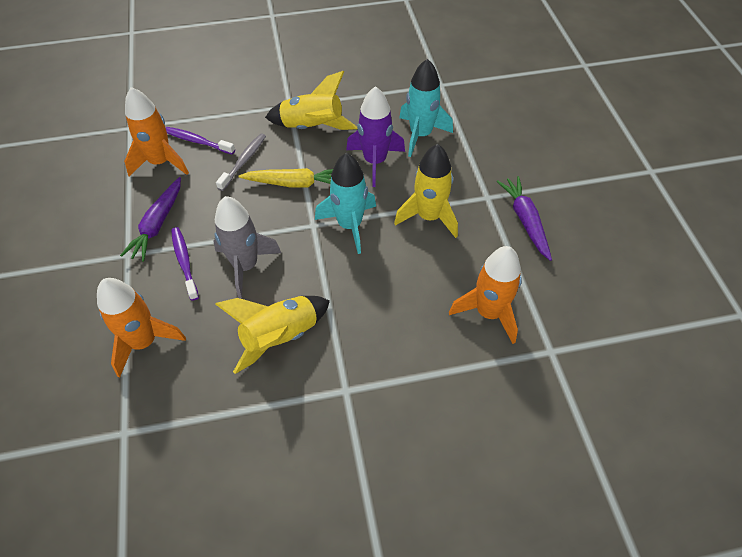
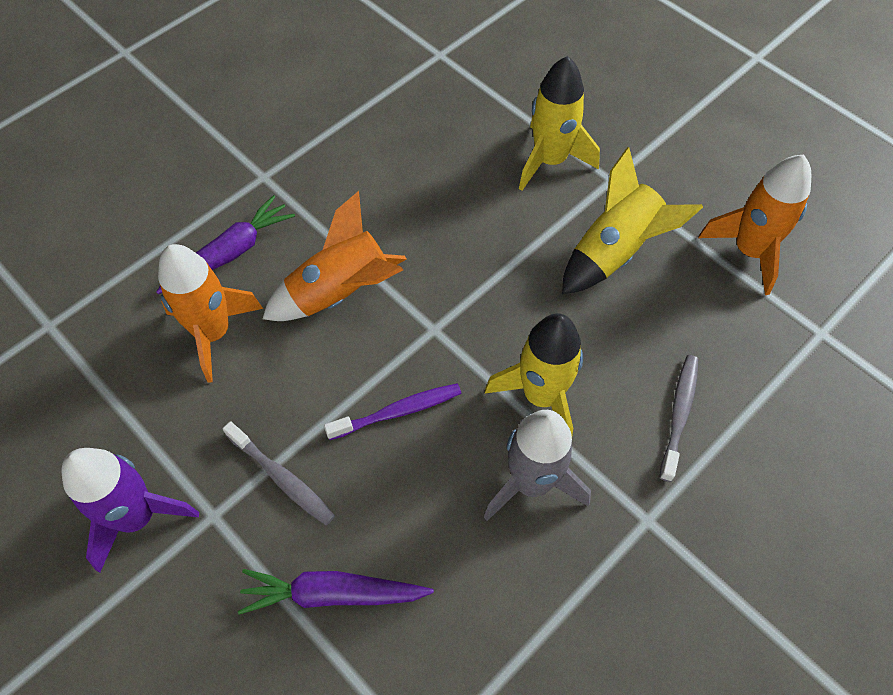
grey toothbrush: [216,133,266,191] = 1 -> [223,421,335,525] [659,355,698,482] = 2
purple toothbrush: [165,127,235,154] [171,227,199,301] = 2 -> [324,383,462,440] = 1
turquoise rocket: [315,153,376,254] [399,59,453,157] = 2 -> none = 0
yellow carrot: [238,168,333,188] = 1 -> none = 0

